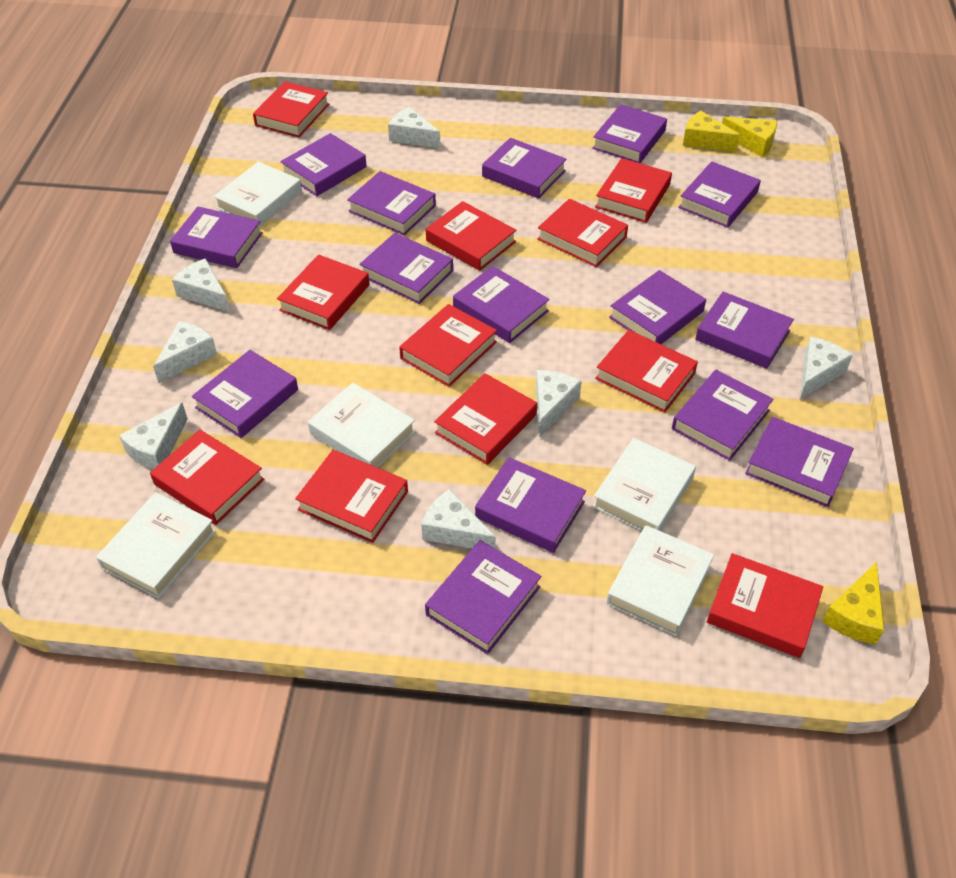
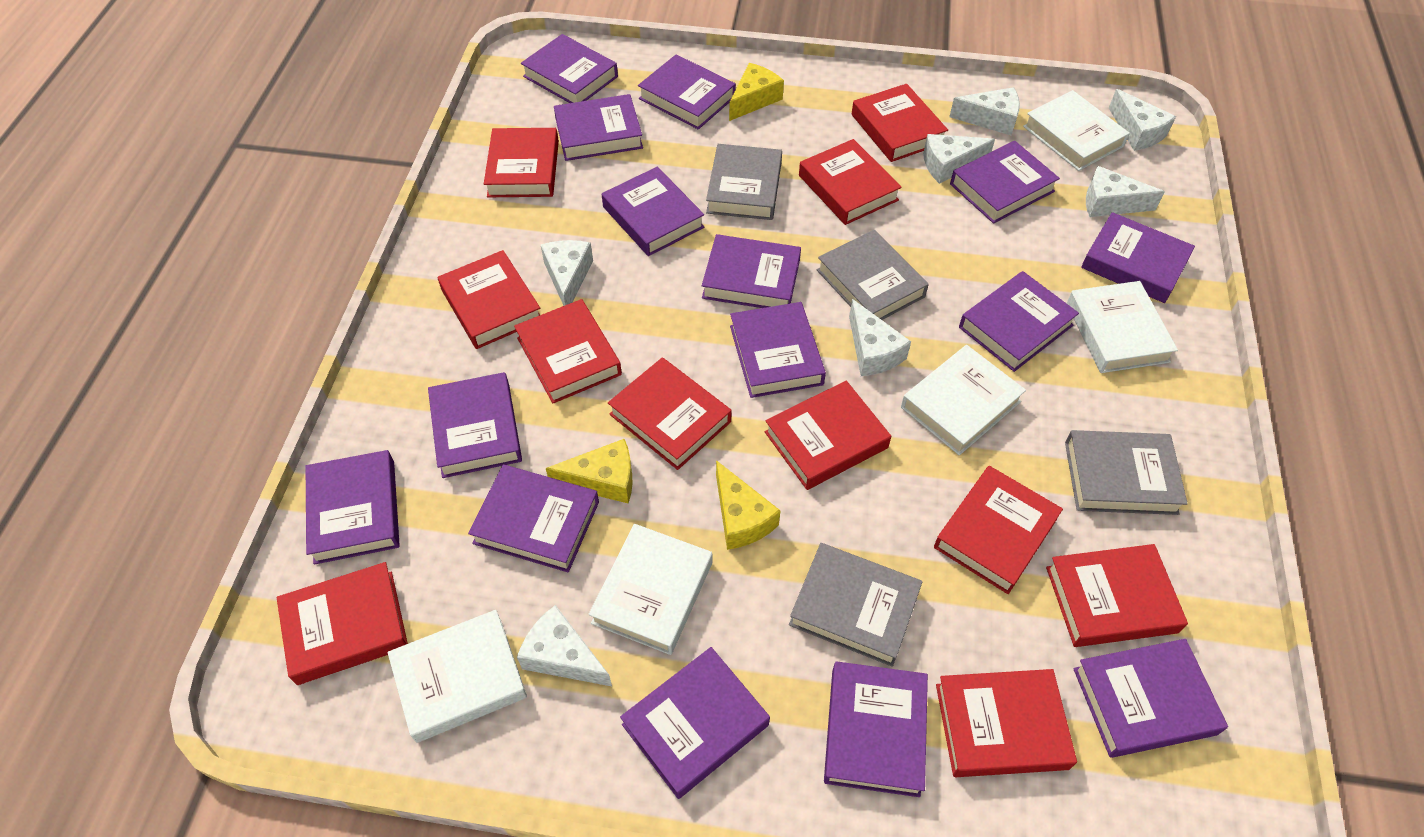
grey book: none = 0 -> [706,144,782,220] [789,543,923,667] [817,230,929,320] [1065,430,1188,515] = 4

